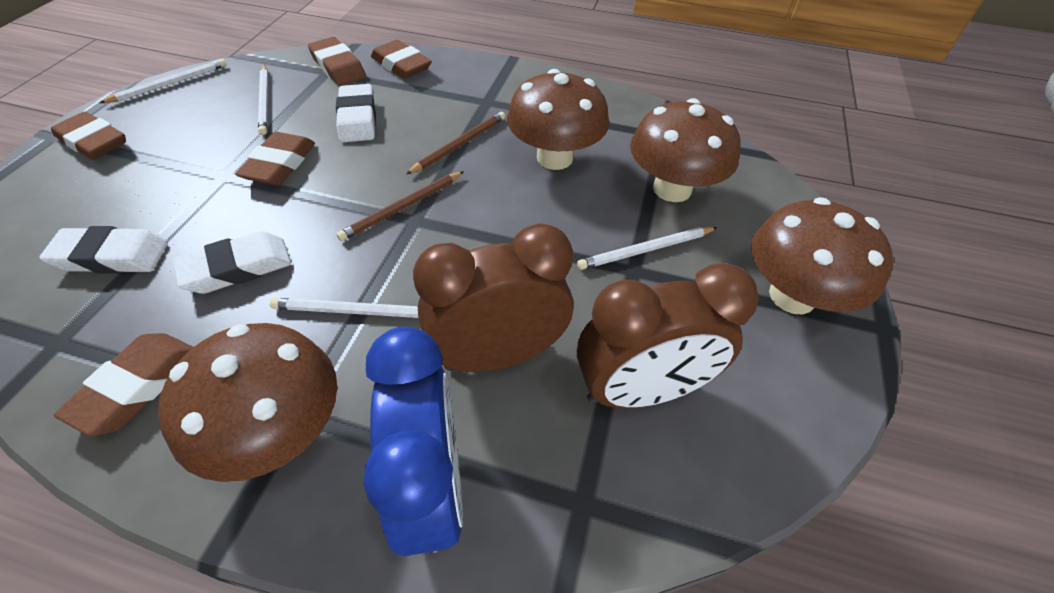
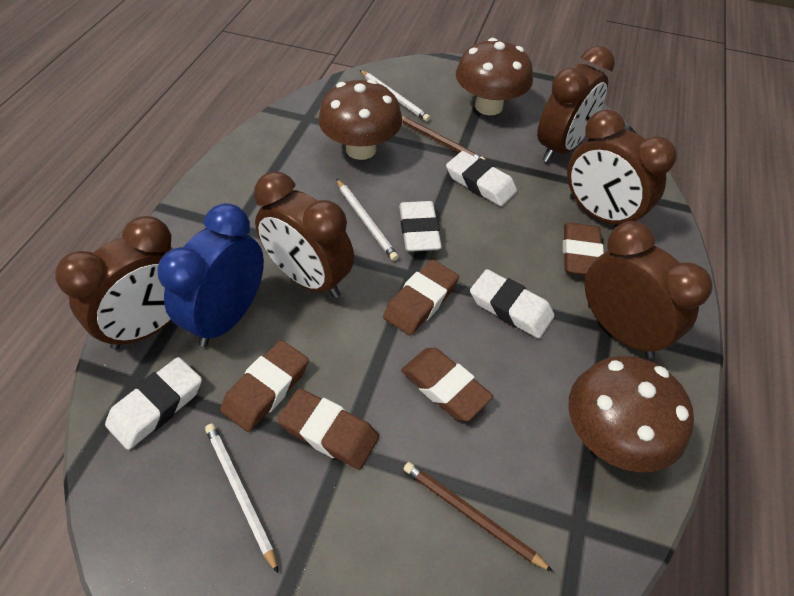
brown clock: [413,223,573,372] [577,263,759,409] = 2 -> [55,216,173,350] [254,172,354,298] [537,46,615,162] [567,110,677,225] [585,221,713,358] = 5
brown mushroom: [158,323,337,482] [507,69,609,170] [630,98,741,202] [751,197,894,314] = 4 -> [318,79,402,160] [456,38,533,115] [568,356,694,472] = 3
white eraser: [39,226,168,274] [173,231,291,294] [336,84,376,142] = 3 -> [105,357,202,450] [399,201,442,252] [446,151,517,206] [470,269,555,339] = 4
white pencil: [100,59,227,103] [258,65,268,135] [270,298,419,318] [577,227,718,270] = 4 -> [205,424,278,573] [337,179,399,261] [360,70,430,121] = 3

